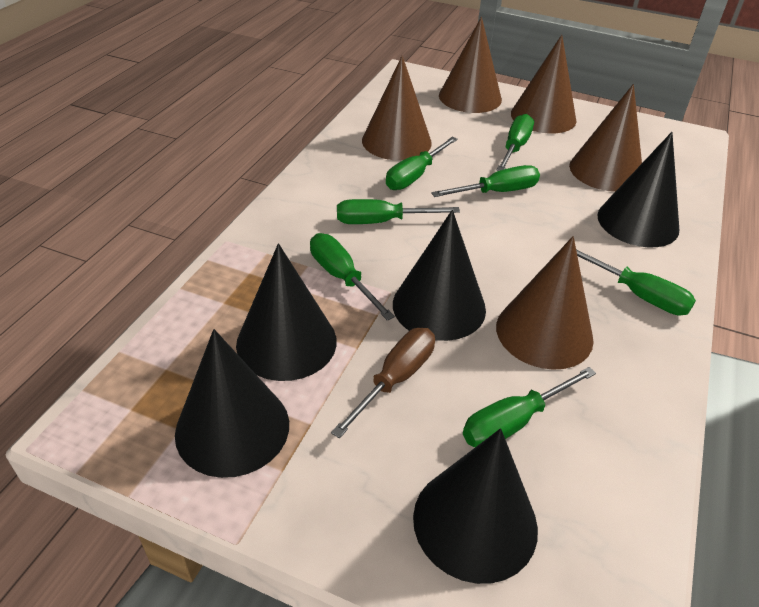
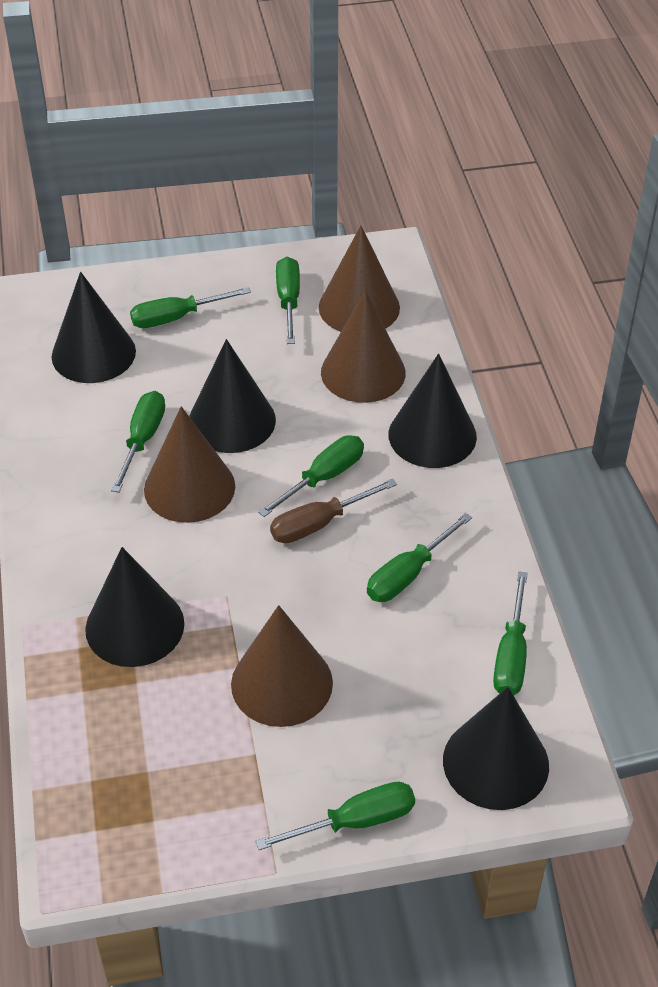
brown cone: [362,56,432,161] [439,17,502,113] [496,236,594,370] [511,35,577,134] [569,84,642,192] = 5 -> [144,406,235,523] [231,605,333,727] [319,226,400,332] [321,290,406,403] = 4

